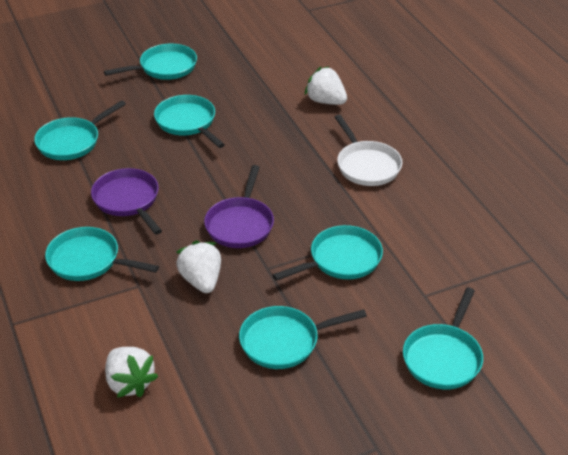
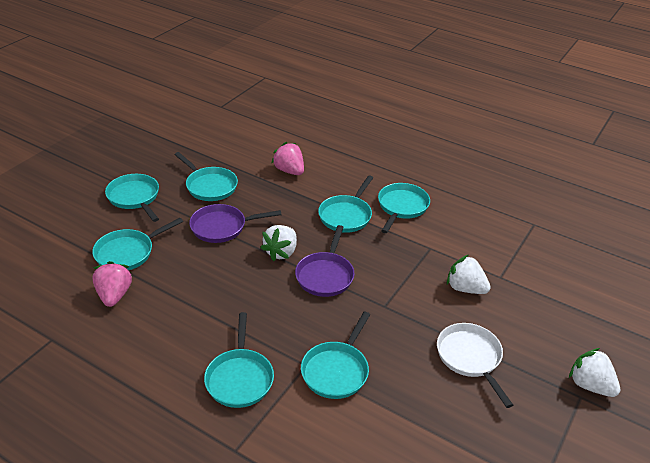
pink strawberry: none = 0 -> [92,261,132,307] [272,142,304,175] = 2

